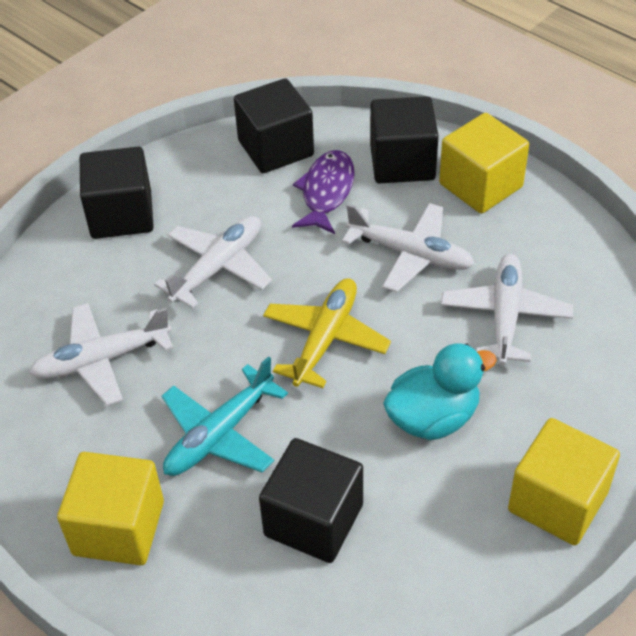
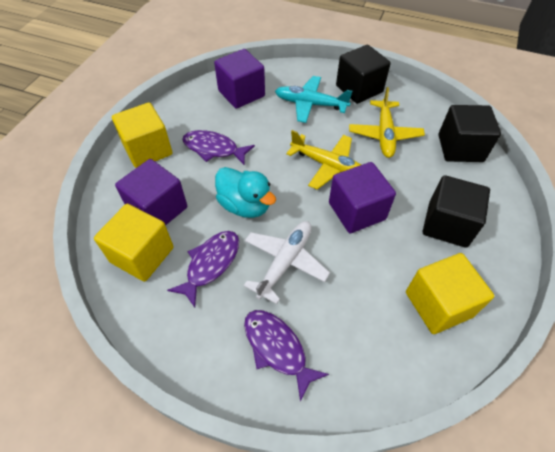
black cube: [80,147,154,239] [234,78,314,173] [259,438,363,563] [370,96,438,184] = 4 -> [336,45,391,104] [423,175,490,248] [438,105,501,162] = 3
purple cube: none = 0 -> [115,159,187,226] [214,49,265,109] [329,162,396,233] = 3
purple fish: [292,150,355,234] = 1 -> [167,231,239,307] [182,130,255,165] [244,310,329,402] = 3
white plane: [29,303,173,406] [154,216,272,309] [342,203,475,292] [441,254,573,365] = 4 -> [244,221,330,304] = 1
yellow plane: [263,278,391,388] = 1 -> [286,130,361,190] [349,87,425,158] = 2

